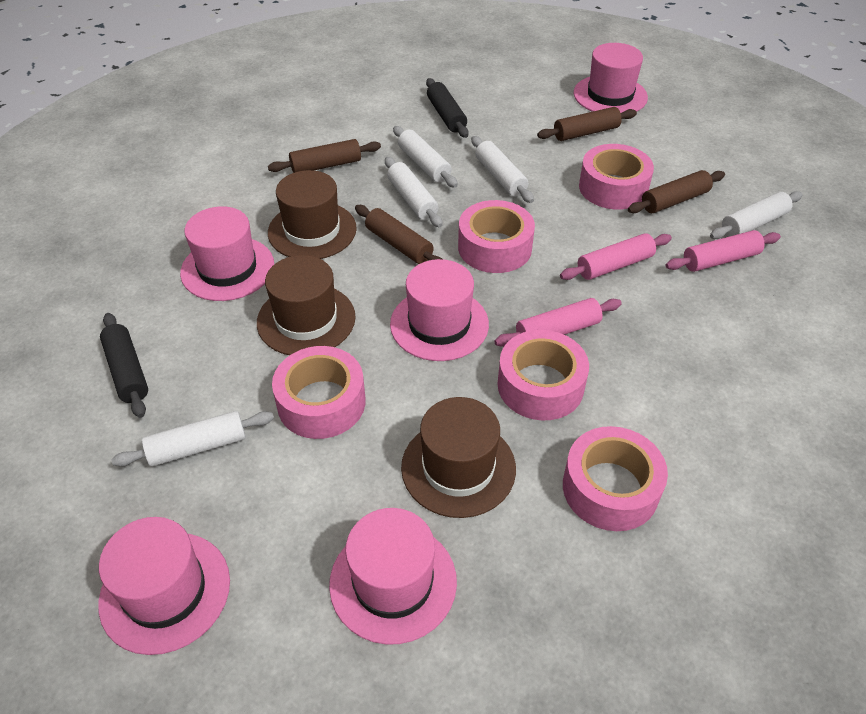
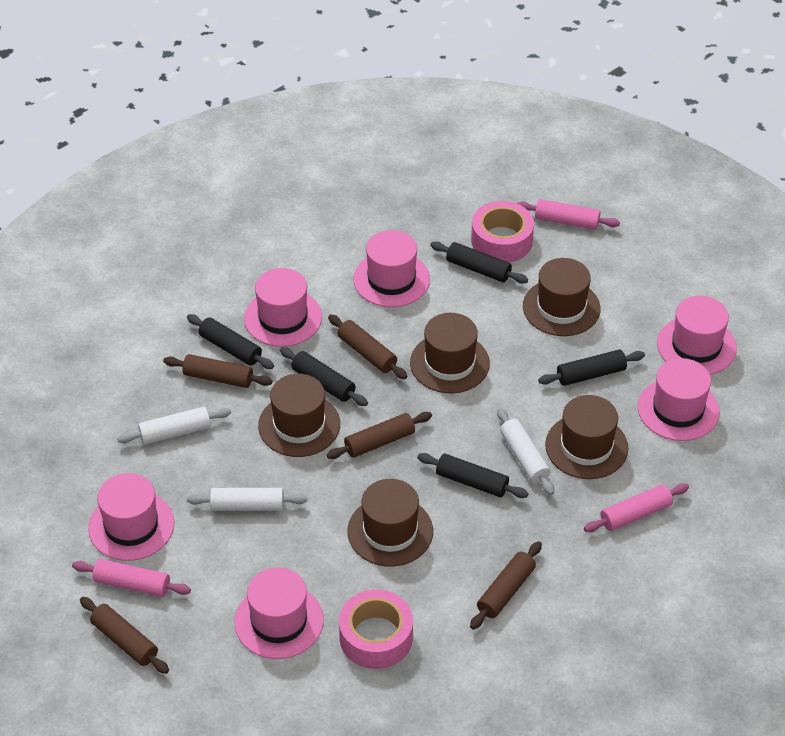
black rolling pin: [100,313,148,418] [426,78,469,138] = 2 -> [187,314,274,369] [280,347,368,406] [417,453,529,498] [430,241,528,283] [538,349,645,386] = 5
brown hat: [257,255,356,355] [268,170,357,259] [401,397,516,518] = 3 -> [258,374,340,457] [347,479,433,567] [410,313,490,393] [523,258,600,336] [545,395,628,479] = 5
brown rolling pin: [268,139,381,173] [355,205,442,264] [537,107,637,141] [628,170,725,213] = 4 -> [80,597,169,674] [163,354,273,388] [326,412,432,459] [328,314,407,379] [470,541,542,630] = 5
pink hat: [98,517,230,655] [180,206,274,301] [329,508,457,645] [390,259,489,361] [574,43,648,113] = 5 -> [88,473,174,561] [234,567,324,659] [244,268,322,347] [353,230,430,307] [638,358,720,441] [657,296,737,375] = 6
pink tape: [272,346,366,439] [458,200,535,273] [497,330,589,420] [563,426,668,531] [579,144,654,210] = 5 -> [339,590,413,669] [471,201,534,263] = 2
white rolling pin: [111,411,274,467] [385,157,442,228] [393,126,458,188] [471,136,534,203] [710,191,803,239] = 5 -> [117,407,231,444] [187,488,307,511] [497,408,554,495] = 3

